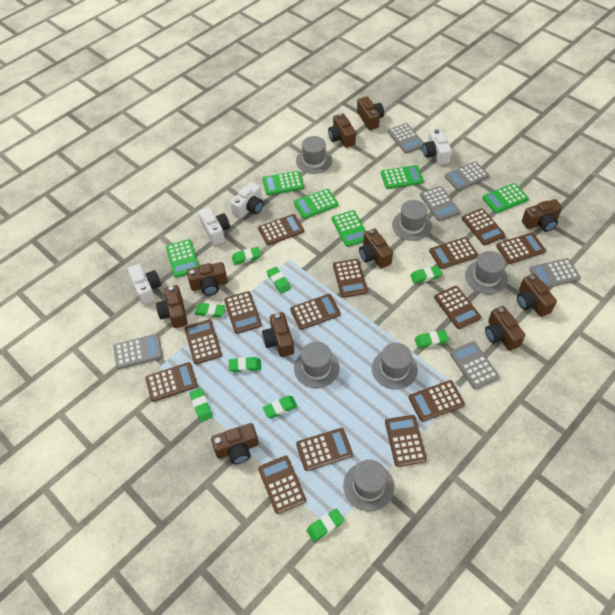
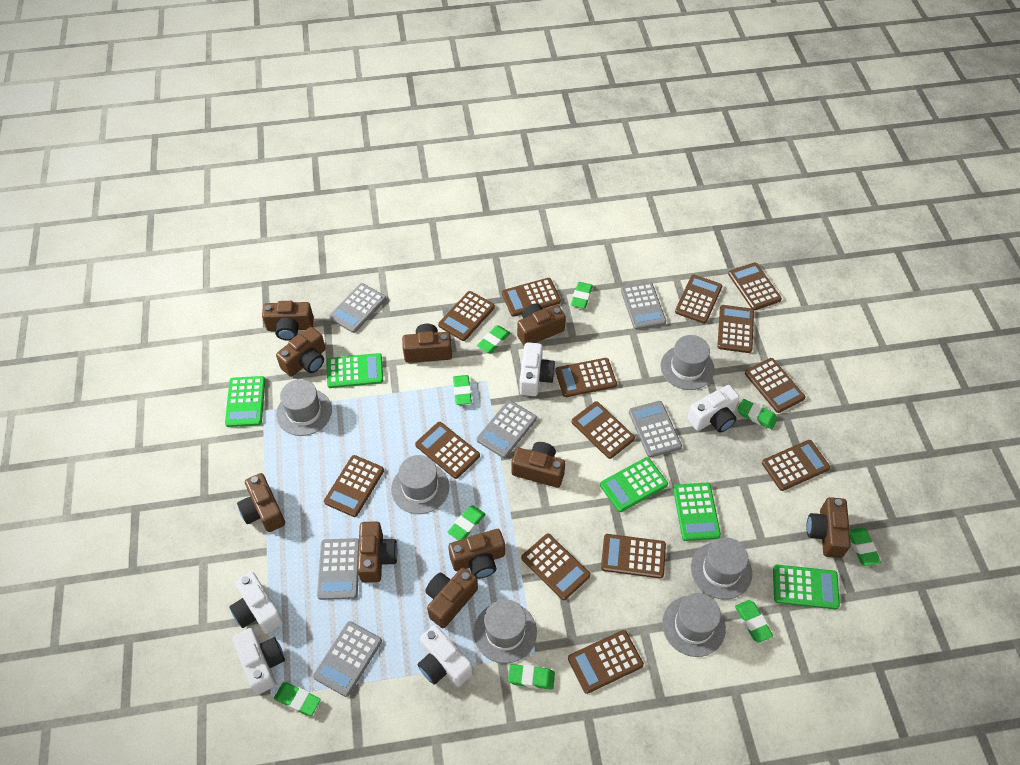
green calculator: [166,239,199,278] [262,171,304,195] [294,189,339,219] [332,210,366,247] [381,165,424,189] [482,183,529,213] = 6 -> [225,376,265,427] [327,353,383,388] [600,457,668,512] [673,483,721,541] [773,565,840,610] = 5
white camera: [128,264,161,305] [199,207,230,246] [230,182,264,219] [423,129,452,165] = 4 -> [229,572,283,633] [232,628,285,694] [418,625,473,687] [519,342,555,396] [687,385,740,432] = 5

